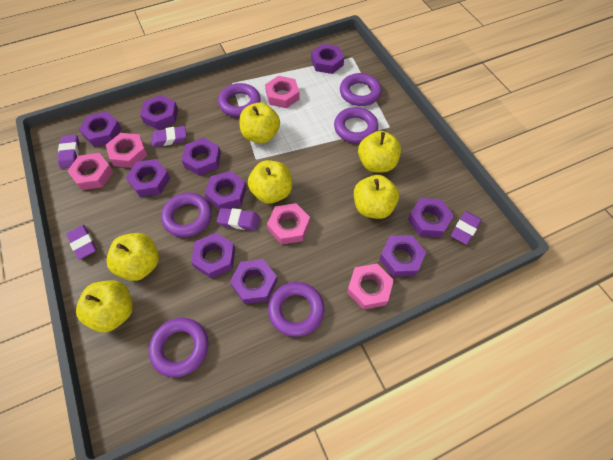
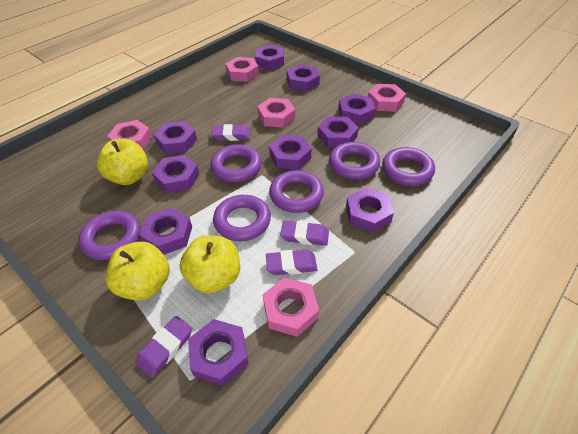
purple eraser: [57,134,79,169] [66,225,97,260] [151,126,186,147] [217,208,260,230] [451,211,481,245] = 5 -> [136,316,192,378] [212,124,250,141] [266,249,318,275] [280,221,329,246] = 4
yellow apple: [76,280,133,333] [107,233,159,281] [240,102,280,143] [248,160,292,204] [354,175,399,219] [358,131,401,172] = 6 -> [97,139,148,185] [106,242,170,301] [180,235,240,293] = 3

